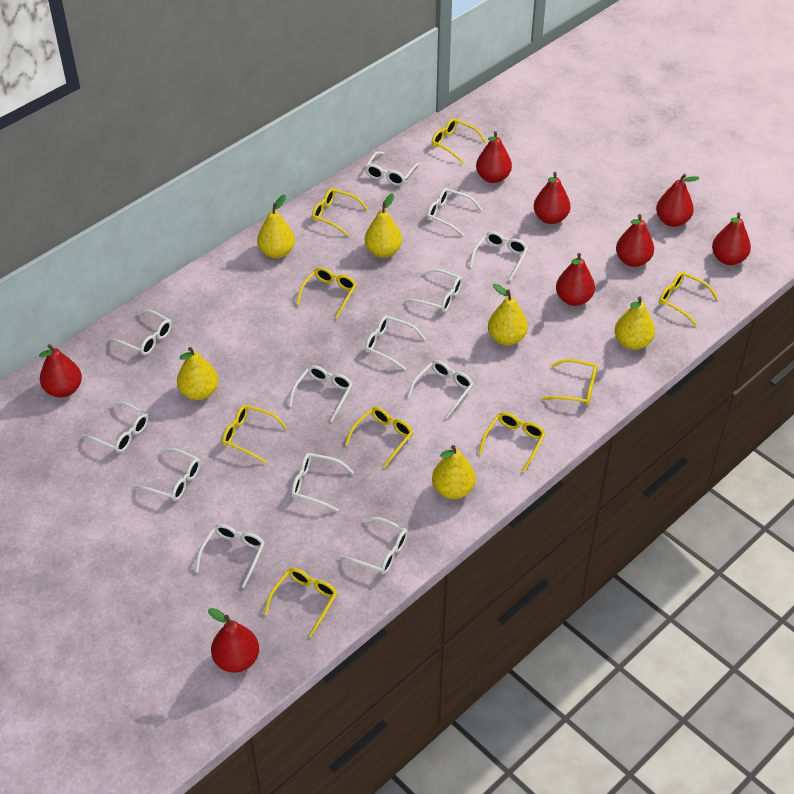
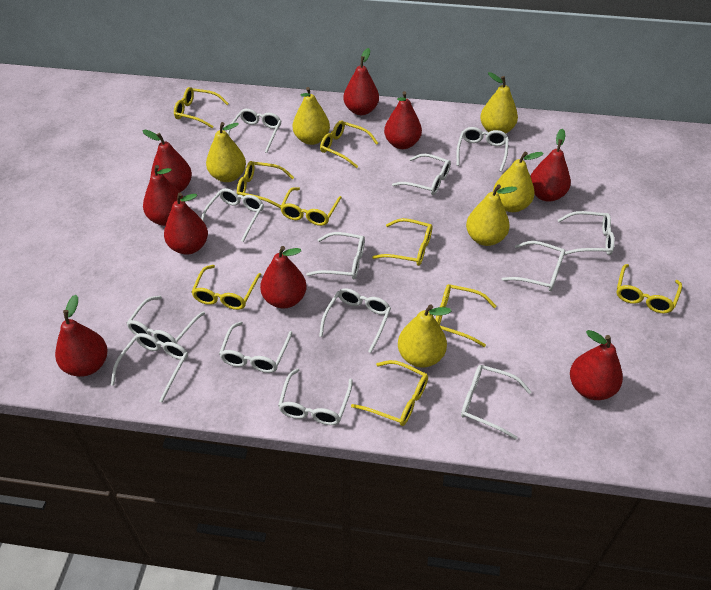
red pear: [39,344,82,398] [208,608,259,673] [476,131,512,183] [534,172,571,224] [556,253,595,306] [616,214,654,267] [656,174,700,227] [712,212,751,265] = 8 -> [55,295,108,377] [143,130,192,192] [143,165,183,226] [164,193,208,255] [260,246,306,308] [344,48,379,115] [384,91,422,149] [530,129,571,202] [570,330,623,400] = 9

